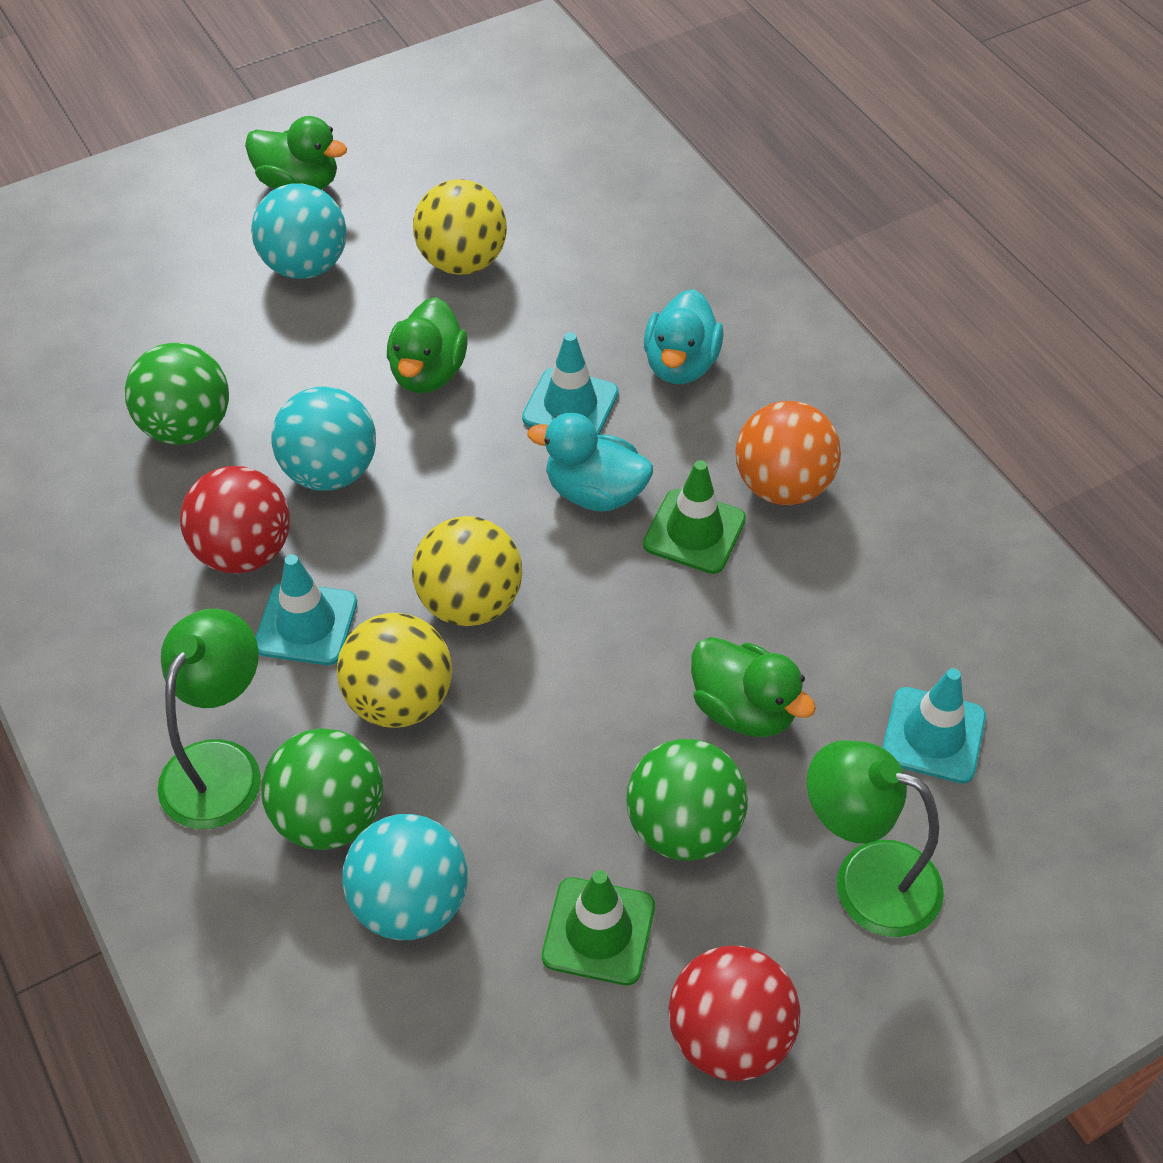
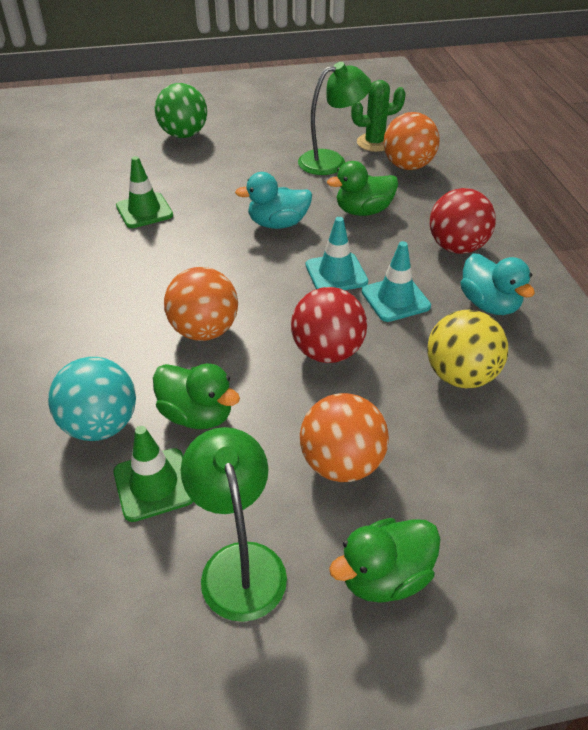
green ball: [125,343,229,445] [261,728,383,850] [626,739,748,861] = 3 -> [155,83,207,138] = 1
green cactus: none = 0 -> [351,80,406,152] = 1
orange ball: [736,401,841,505] = 1 -> [164,267,238,341] [300,393,389,482] [383,112,440,170] = 3
turquoise ball: [251,183,347,279] [271,387,376,491] [342,814,468,940] = 3 -> [48,357,136,441] = 1
turquoise traffic cone: [255,554,357,665] [522,332,619,435] [882,668,986,784] = 3 -> [306,217,368,290] [362,241,431,322] = 2
yellow ball: [337,613,452,728] [412,516,522,626] [413,179,507,275] = 3 -> [427,310,508,388] = 1

